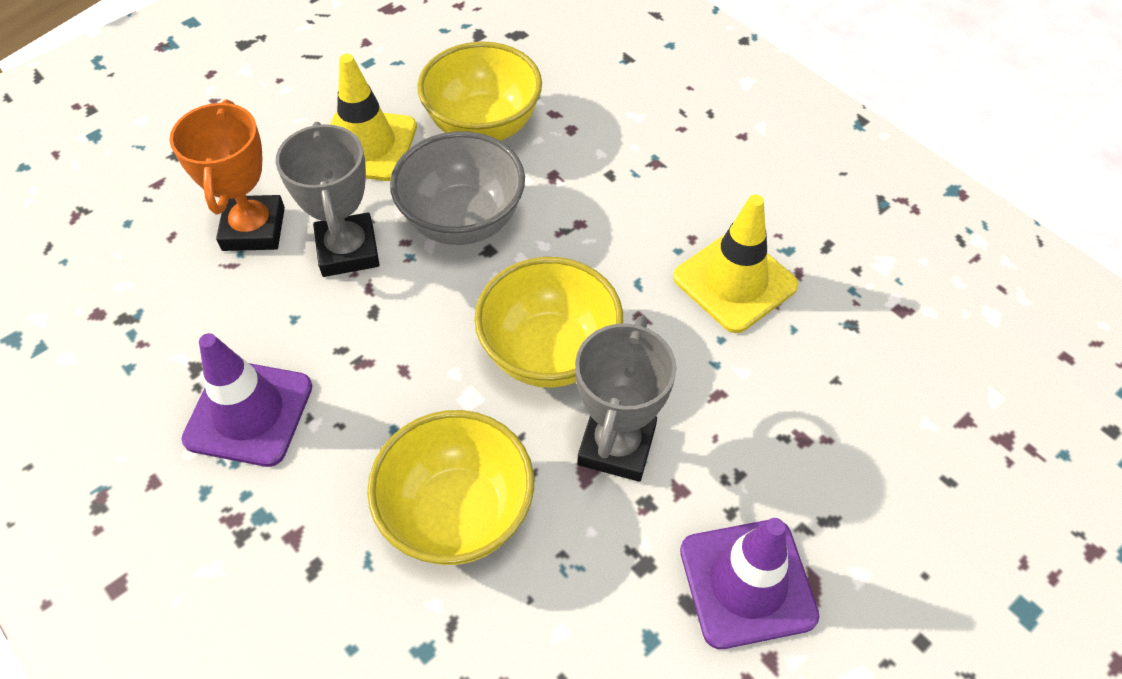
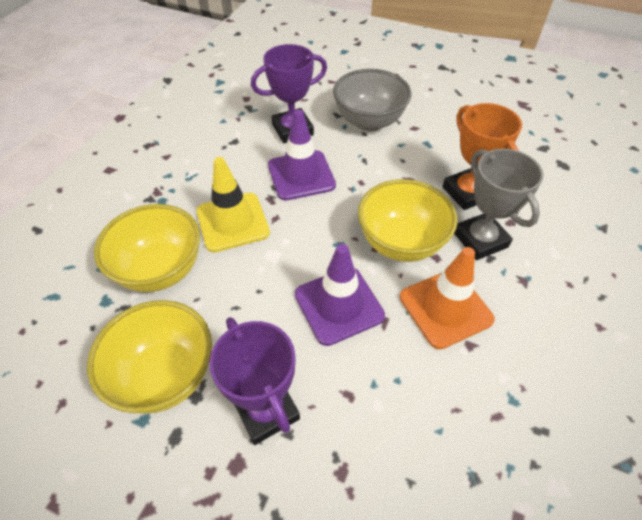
grey trophy: [276,122,380,277] [575,316,676,482] = 2 -> [454,149,544,260] = 1
orange traffic cone: none = 0 -> [400,247,495,349] = 1
purple trophy: none = 0 -> [210,317,300,445] [251,44,327,143] = 2
yellow traffic cone: [330,54,417,181] [673,194,799,333] = 2 -> [196,157,270,252] = 1

